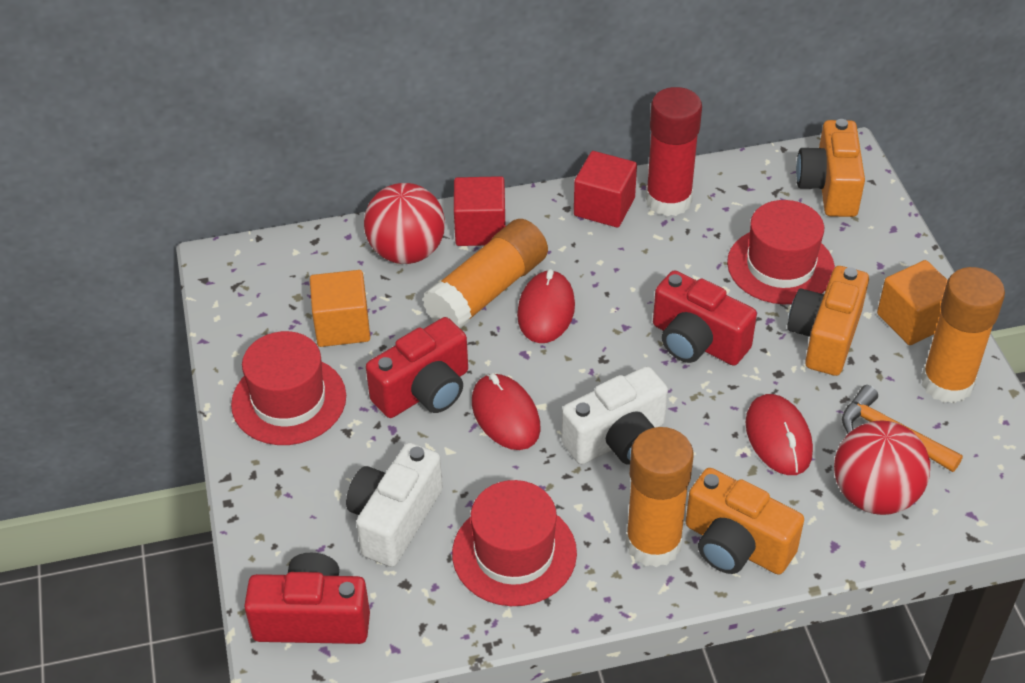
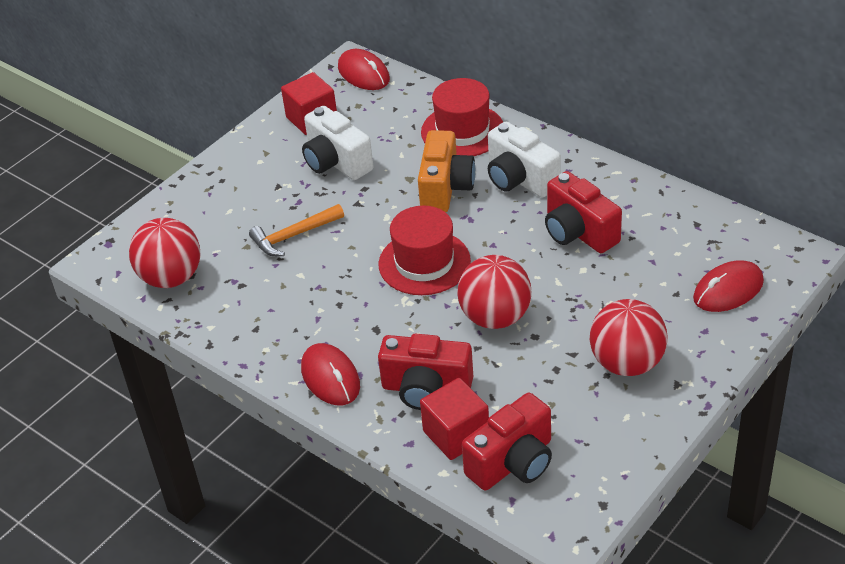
orange camera: [686,468,804,575] [787,266,869,376] [796,119,865,217] = 3 -> [418,130,476,212] = 1
orange cube: [310,270,370,347] [877,260,947,345] = 2 -> none = 0
orange glue stick: [422,219,548,329] [625,427,693,568] [921,267,1005,404] = 3 -> none = 0
red ball: [364,183,445,264] [834,421,930,515] = 2 -> [129,218,200,288] [457,255,532,329] [590,299,667,376] = 3
red glue stick: [646,87,702,216] = 1 -> none = 0
red hat: [231,331,346,445] [452,480,577,606] [727,200,835,304] = 3 -> [378,206,471,295] [421,78,503,156] = 2

